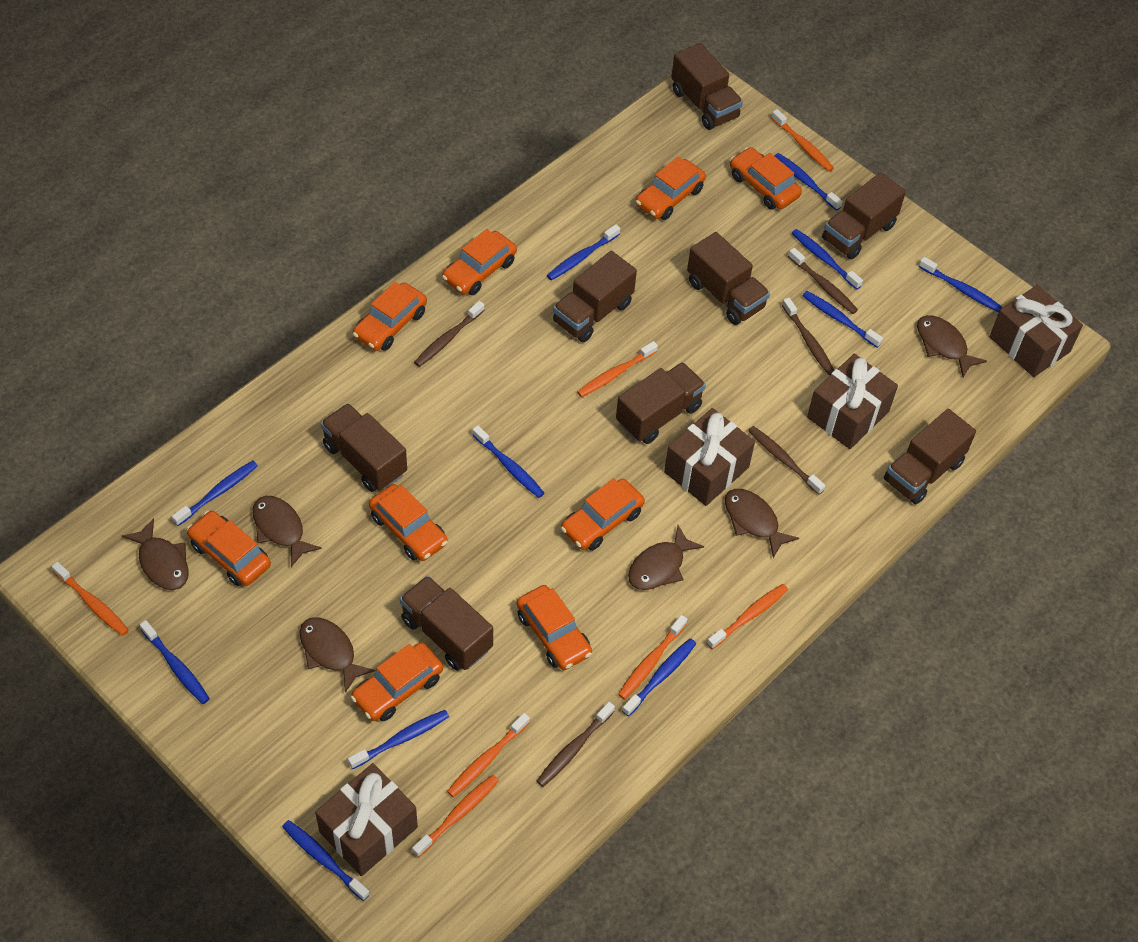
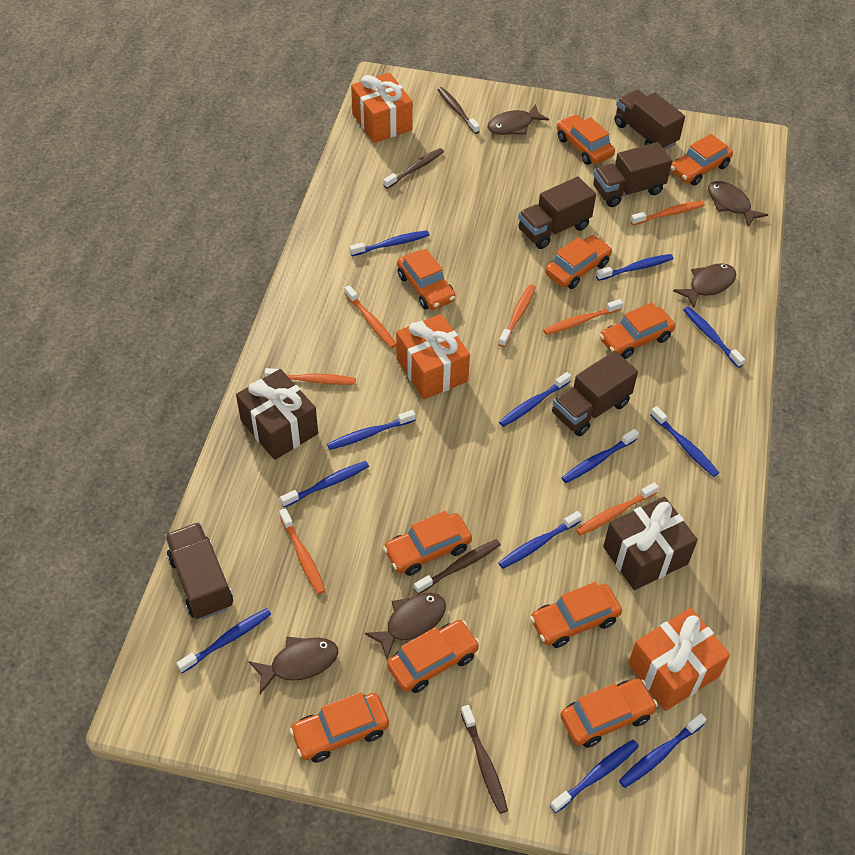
blue toothbrush: [140,620,210,704] [172,461,258,526] [282,820,370,901] [348,710,449,769] [472,425,544,498] [547,224,620,280] [622,638,696,716] [775,153,843,211] [792,229,863,290] [802,291,883,348] [919,257,1002,312] = 11 -> [177,608,271,673] [280,461,369,507] [327,410,416,450] [350,230,429,256] [498,511,582,569] [499,372,571,427] [550,739,639,813] [562,429,639,483] [596,254,673,281] [619,713,706,788] [650,406,719,477] [683,306,745,368] = 12
brown fish: [122,518,189,590] [253,496,322,567] [300,617,375,693] [628,525,704,590] [725,489,799,558] [917,315,987,377] = 6 -> [249,637,338,694] [364,593,446,659] [487,104,549,135] [673,263,736,308] [708,181,768,227] = 5
brown gift: [315,763,418,876] [664,408,755,506] [807,354,898,449] [990,285,1083,377] = 4 -> [236,369,318,460] [603,497,698,590] = 2
brown toothbrush: [414,301,484,367] [537,702,615,787] [748,426,825,495] [782,298,834,375] [788,248,858,314] = 5 -> [383,148,444,189] [414,539,501,594] [438,87,480,134] [461,705,508,814] = 4
brown truck: [321,403,407,492] [400,575,493,671] [553,251,637,342] [616,362,706,444] [671,43,743,130] [687,232,770,325] [822,172,906,259] [884,409,976,504] = 8 -> [165,522,233,620] [518,177,596,249] [552,351,638,436] [593,142,672,207] [615,90,685,150] = 5
orange car: [187,511,271,586] [350,642,443,721] [352,282,427,351] [369,484,448,561] [442,229,517,295] [517,585,592,670] [561,478,645,551] [636,156,706,220] [730,147,802,210] = 9 -> [289,692,389,763] [383,511,472,576] [387,620,480,693] [397,249,456,310] [530,582,622,648] [545,235,612,289] [557,114,615,165] [560,678,658,748] [599,302,675,359] [670,134,733,186] = 10
orange gift: none = 0 -> [351,73,413,143] [396,314,470,399] [628,608,730,711] = 3

